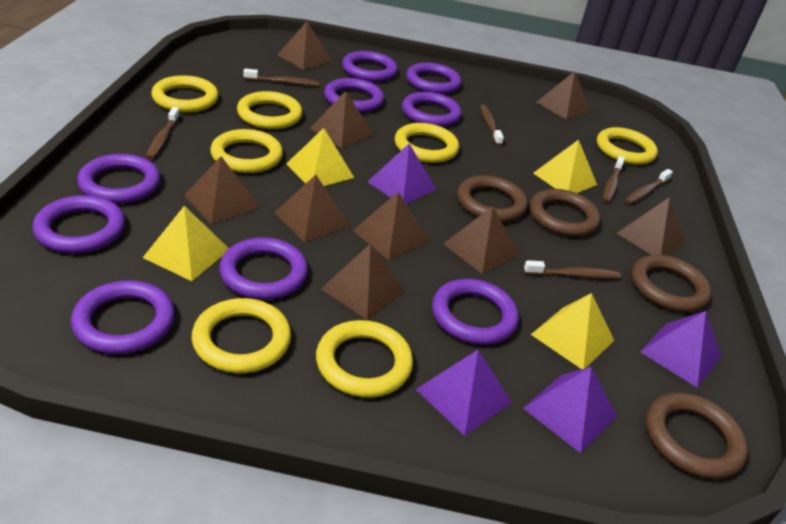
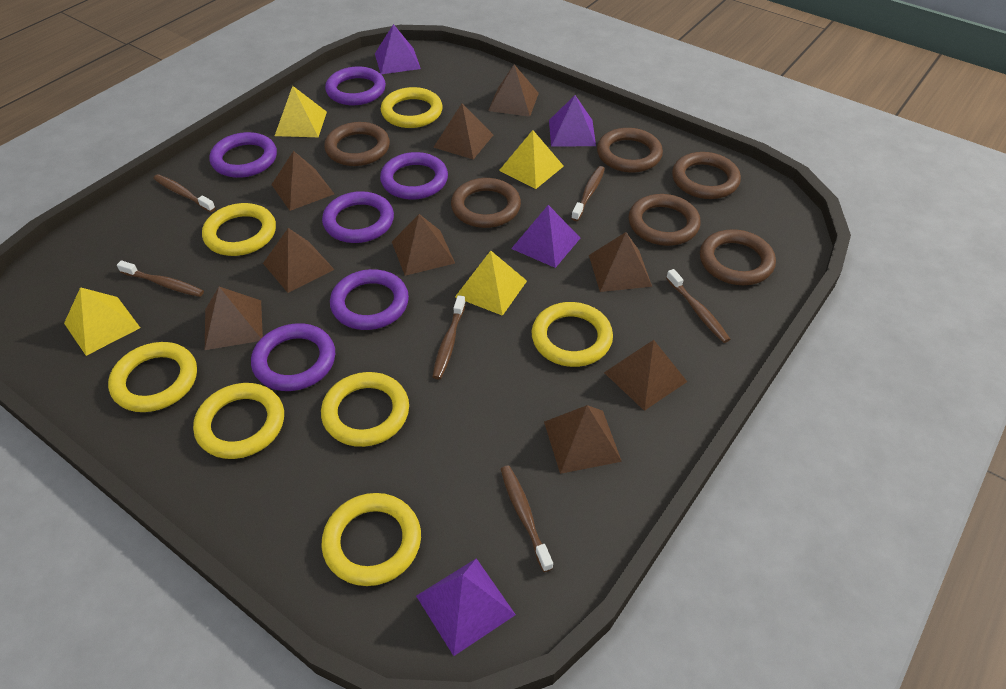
brown ring: [457,175,528,222] [529,189,601,237] [631,255,712,312] [646,392,748,479] = 4 -> [324,122,390,166] [451,178,521,228] [597,128,663,173] [629,194,701,246] [672,152,741,199] [700,229,776,285] = 6
purple ring: [32,195,125,253] [71,280,175,354] [77,154,161,204] [219,237,308,300] [324,78,384,113] [342,51,398,82] [402,92,462,127] [406,62,462,94] [432,279,519,345] = 9 -> [209,132,277,178] [251,323,335,391] [322,191,394,243] [325,67,386,105] [330,269,409,330] [380,152,448,200] = 6

